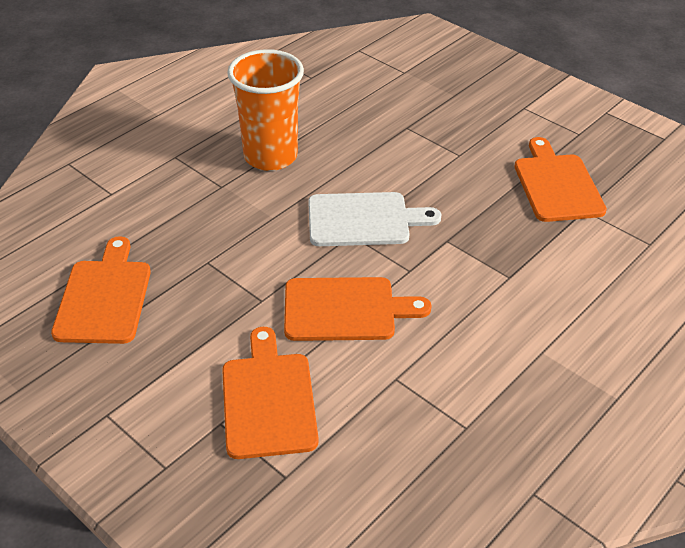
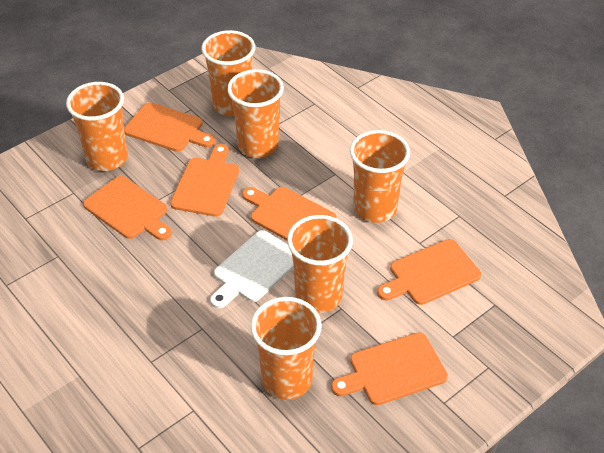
orange cup: [227,49,304,171] = 1 -> [66,82,128,171] [201,30,255,116] [227,69,284,158] [250,297,322,400] [287,215,353,313] [350,130,410,223] = 6
orange cutting board: [51,236,151,344] [222,327,319,459] [284,277,432,341] [515,137,607,222] = 4 -> [83,176,172,240] [124,102,215,152] [170,144,239,217] [242,187,337,240] [331,332,448,405] [377,239,481,305] = 6

